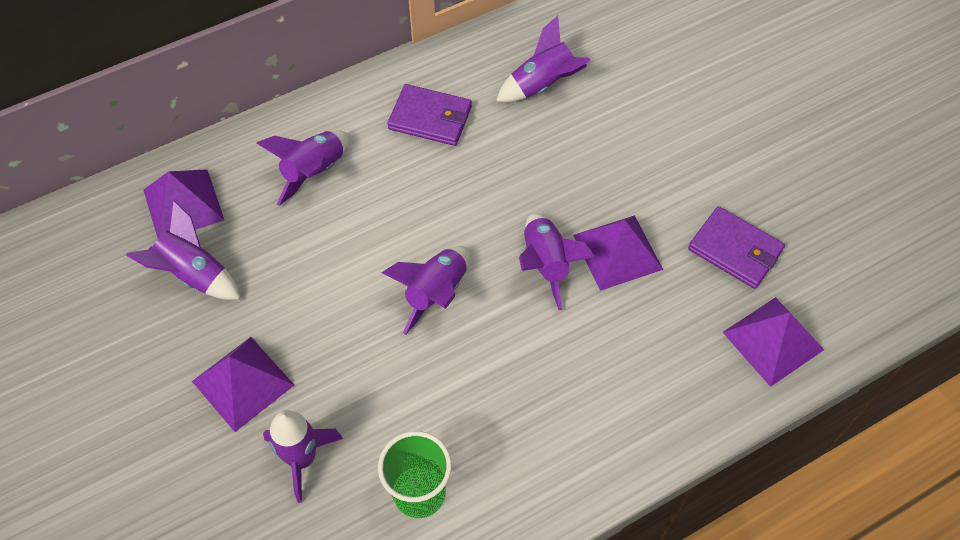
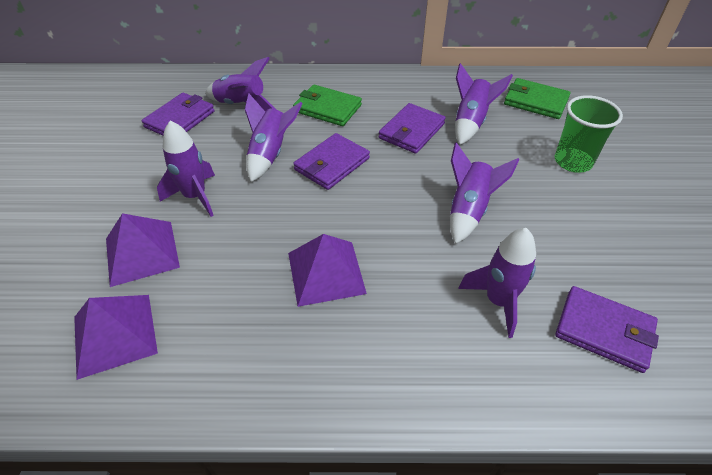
green wallet: none = 0 -> [293,85,362,126] [504,78,571,119] = 2
purple pyramid: [143,169,224,238] [192,337,294,432] [573,215,663,291] [723,297,824,387] = 4 -> [74,295,158,380] [106,213,180,287] [288,234,367,307] = 3
purple wallet: [387,84,472,146] [688,206,785,289] = 2 -> [142,93,215,136] [293,133,370,190] [378,103,446,154] [555,286,659,373] = 4

